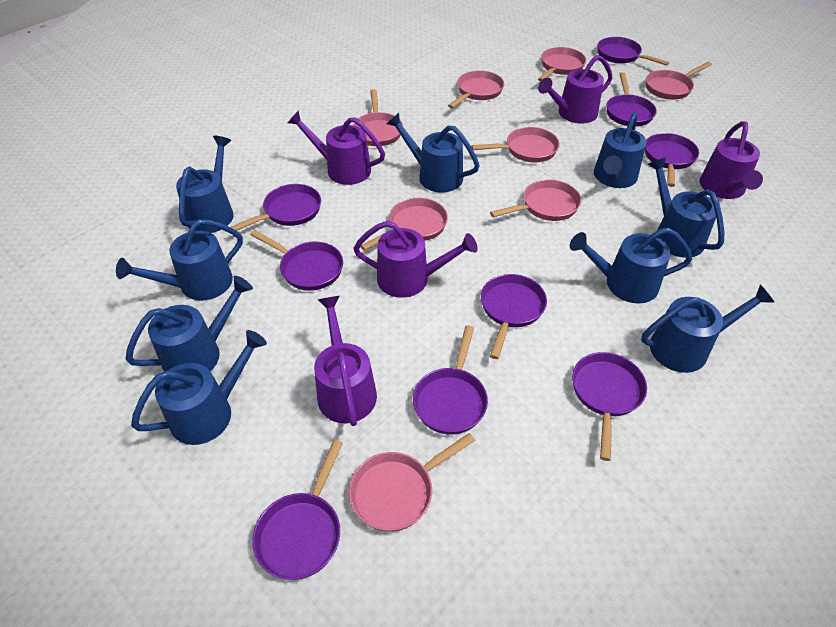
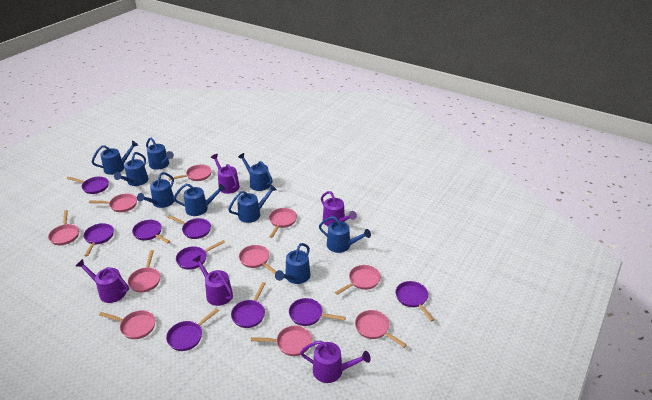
pink pan: [349,433,475,532] [353,89,403,146] [361,198,448,251] [448,70,504,108] [471,127,559,162] [490,179,581,221] [538,47,586,81] [646,62,712,100] = 8 -> [48,210,79,245] [89,194,137,212] [99,310,155,339] [128,250,160,293] [168,165,212,181] [239,245,276,274] [251,326,312,356] [269,208,297,238] [335,265,381,295] [355,310,407,348] = 10

